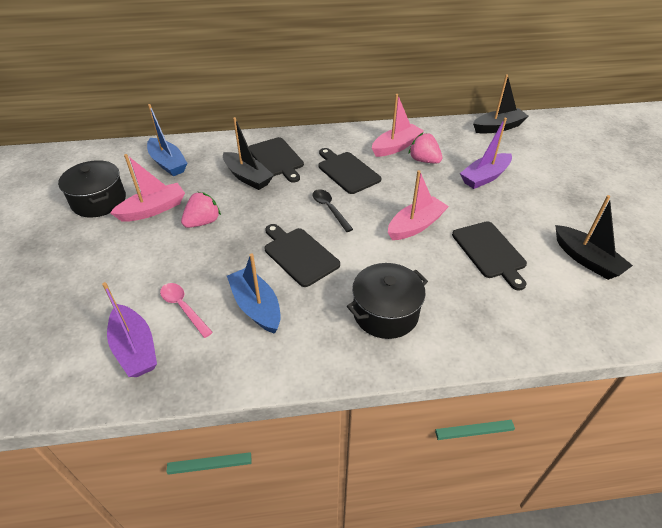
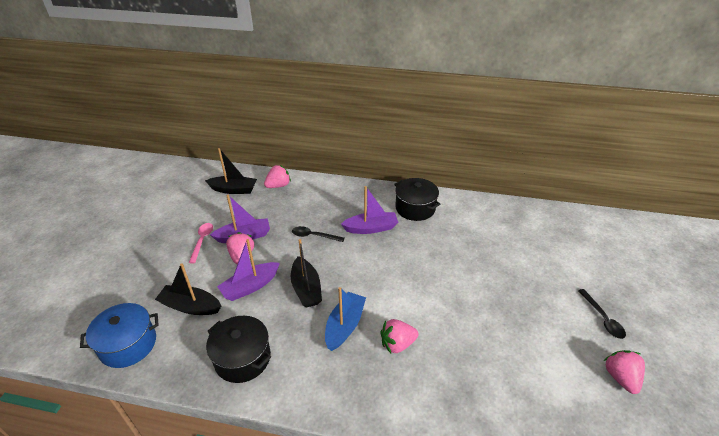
black cutting board: [249,137,304,183] [264,224,340,287] [318,148,381,194] [452,221,527,291] = 4 -> none = 0
black spoon: [312,189,353,232] = 1 -> [292,226,345,242] [578,289,626,339] = 2
blue boat: [147,104,187,176] [227,254,280,334] = 2 -> [325,287,366,351] = 1
blue pot: none = 0 -> [80,303,159,368] = 1
pink boat: [110,154,185,222] [372,94,424,157] [388,170,449,240] = 3 -> none = 0
pink strawberry: [181,192,221,228] [409,133,442,163] = 2 -> [226,232,254,264] [264,165,291,188] [381,319,419,353] [604,350,645,394] = 4
purple boat: [102,282,157,377] [460,118,512,189] = 2 -> [210,195,270,243] [217,239,280,301] [341,186,399,234] = 3

